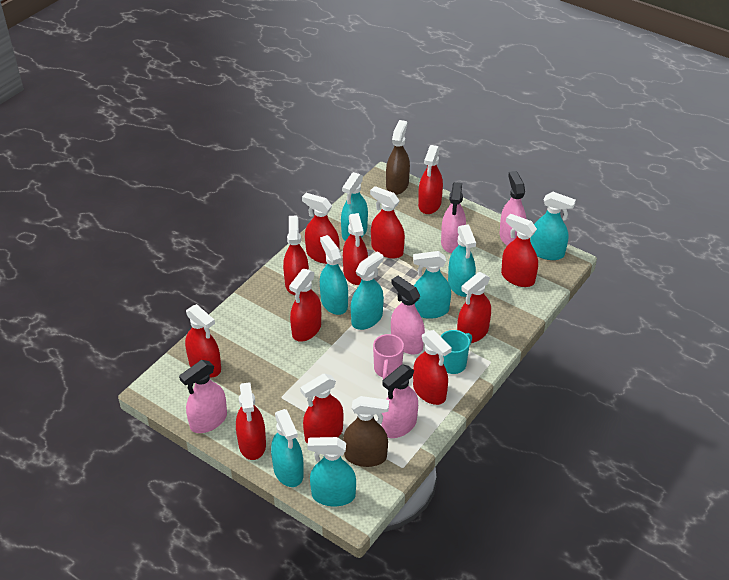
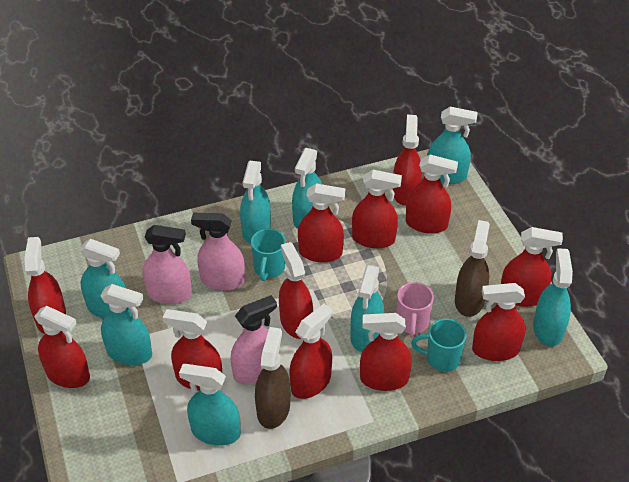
pink spray bottle: [179,360,227,433] [381,364,418,438] [391,276,425,354] [441,182,466,253] [500,171,526,246] = 5 -> [143,225,192,304] [191,213,245,290] [231,295,277,384] = 3
turquoise mug: [440,330,472,374] = 1 -> [251,229,286,281] [411,319,467,372] = 2

